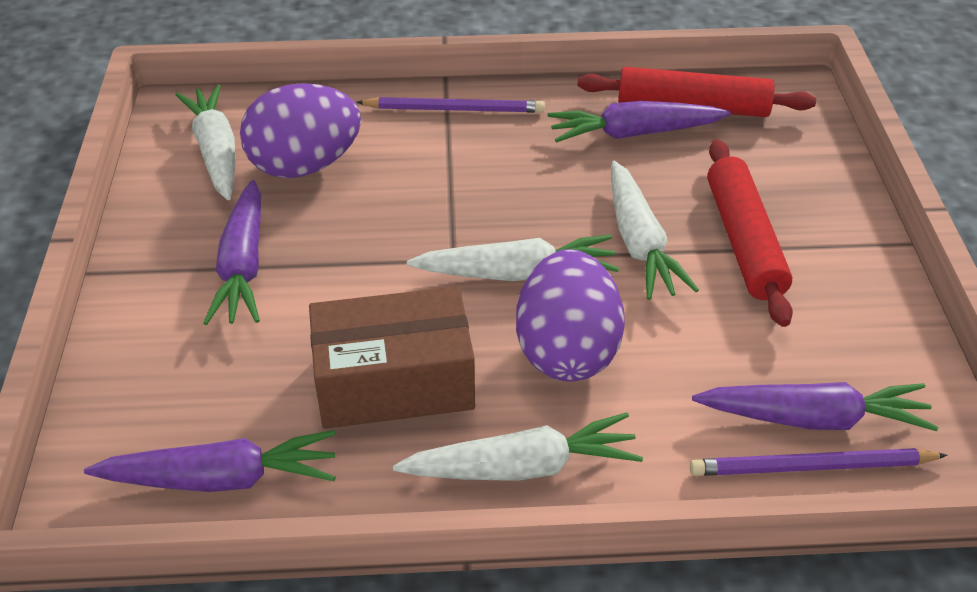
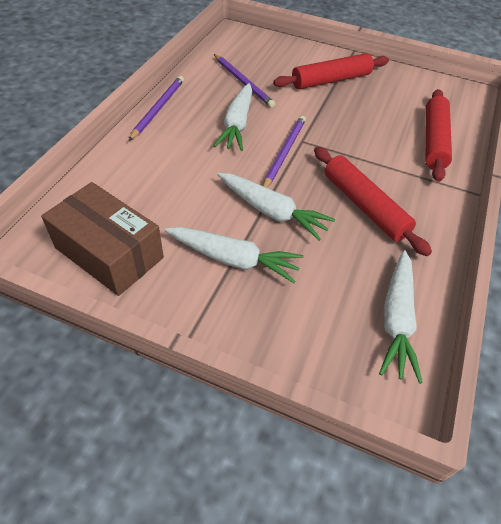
purple carrot: [84,430,336,492] [203,180,261,325] [547,101,731,143] [692,382,938,431] = 4 -> none = 0
purple egg: [240,83,361,178] [516,249,625,382] = 2 -> none = 0
purple pencil: [356,97,545,113] [690,448,948,476] = 2 -> [129,76,184,141] [214,54,275,108] [263,116,306,188] = 3
red rolling pin: [577,67,816,117] [707,139,793,327] = 2 -> [273,53,389,89] [314,147,432,256] [425,89,452,182] = 3

